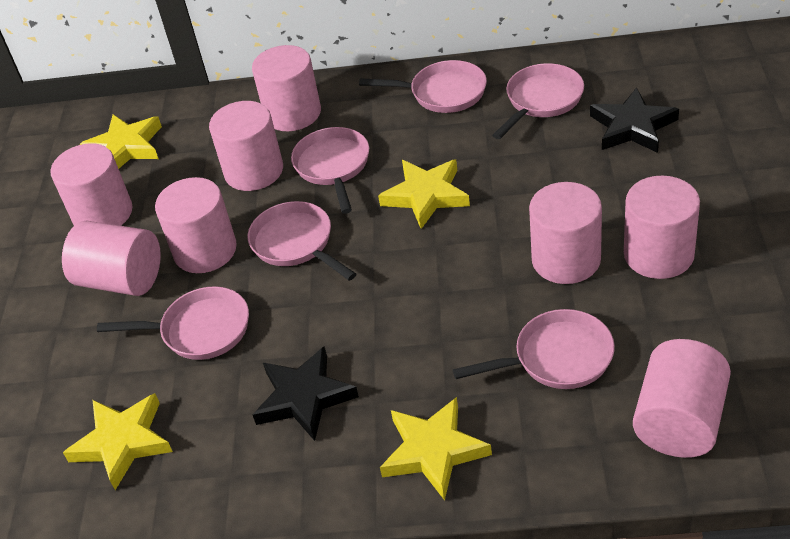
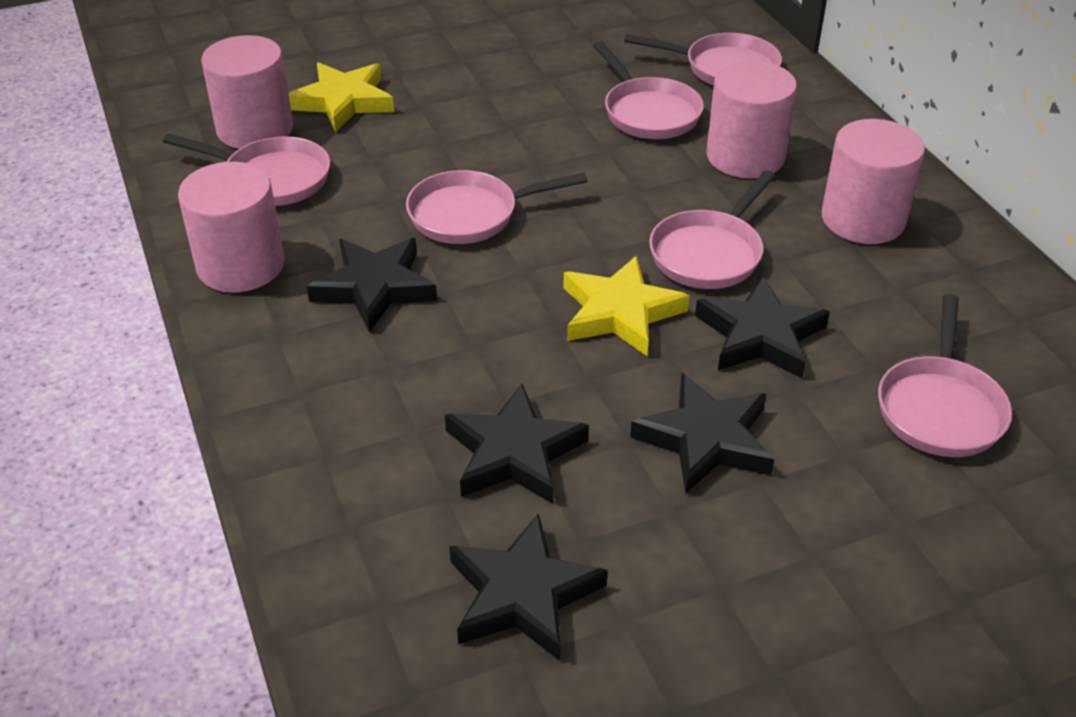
black star: [253,346,359,441] [590,87,679,153] = 2 -> [307,238,437,333] [445,384,589,503] [449,513,608,661] [630,373,775,494] [695,276,830,378] = 5
pink cylinder: [50,143,133,226] [62,221,161,296] [155,177,237,273] [209,101,283,191] [252,45,321,131] [529,182,602,284] [624,176,700,279] [633,339,731,458] = 8 -> [178,162,285,293] [201,35,293,149] [707,61,797,178] [822,119,925,244] = 4
yellow star: [63,393,173,490] [80,115,162,169] [378,159,470,229] [380,397,492,501] = 4 -> [289,62,394,132] [563,256,690,356] = 2

